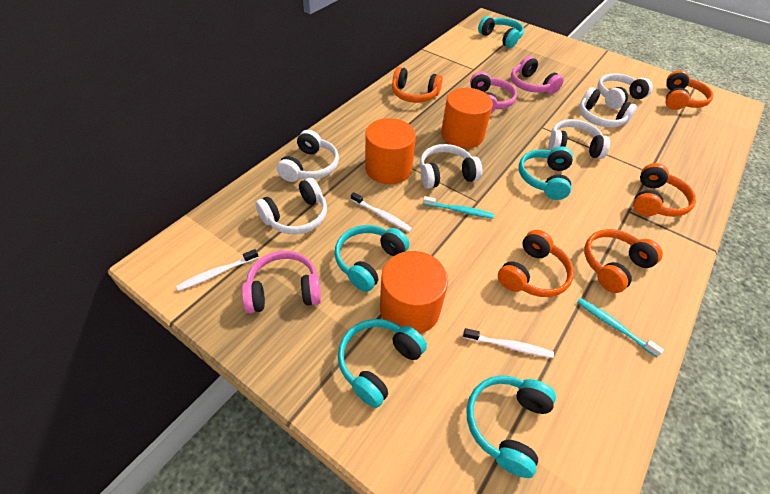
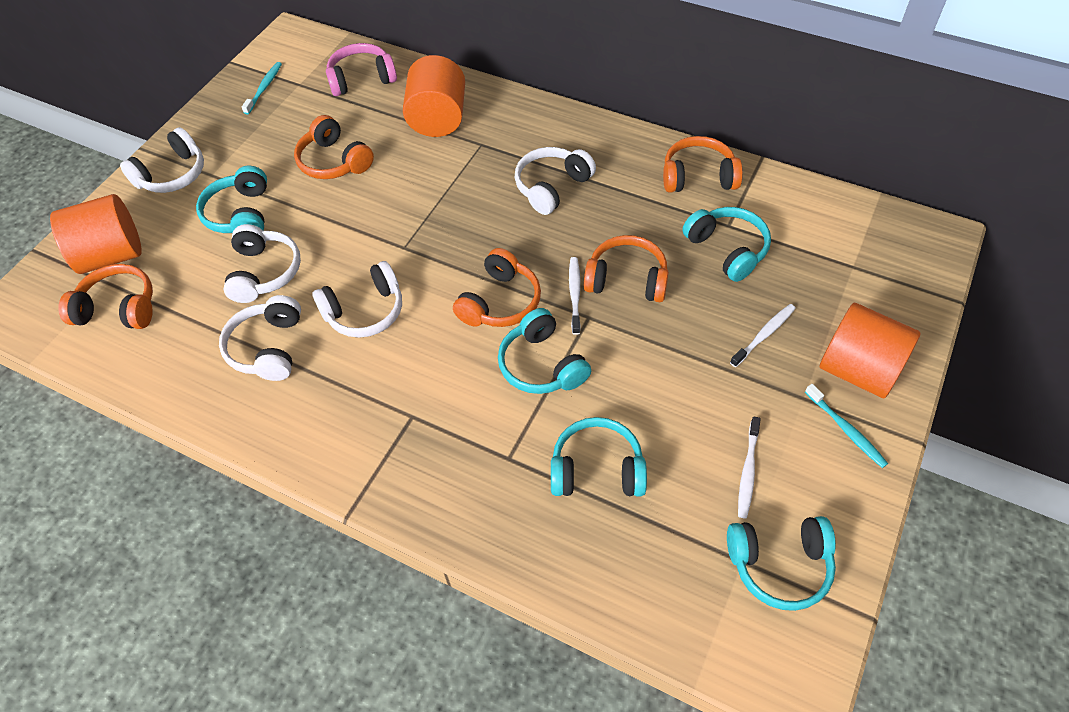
pink headphones: [242,251,321,313] [470,71,517,113] [511,56,564,95] = 3 -> [326,43,397,96] = 1
white headphones: [255,178,327,235] [277,130,339,182] [420,144,483,189] [548,119,610,159] [579,87,637,128] [597,73,653,109] = 6 -> [120,127,204,193] [219,295,301,381] [224,224,301,303] [312,261,402,338] [514,147,596,215] = 5

